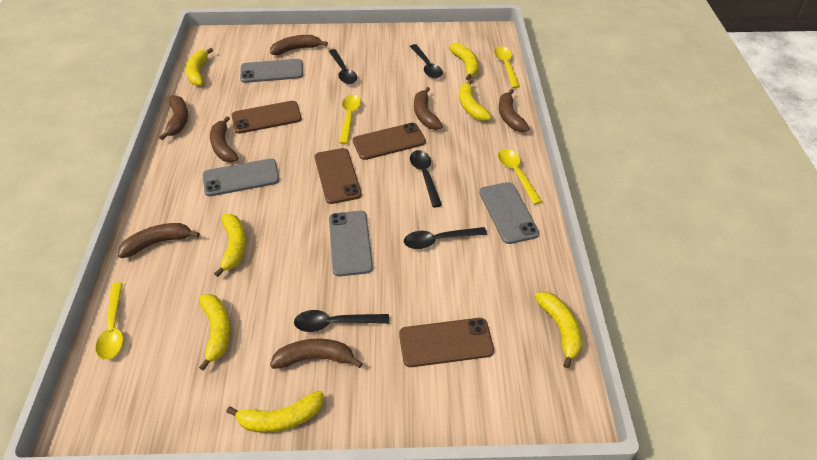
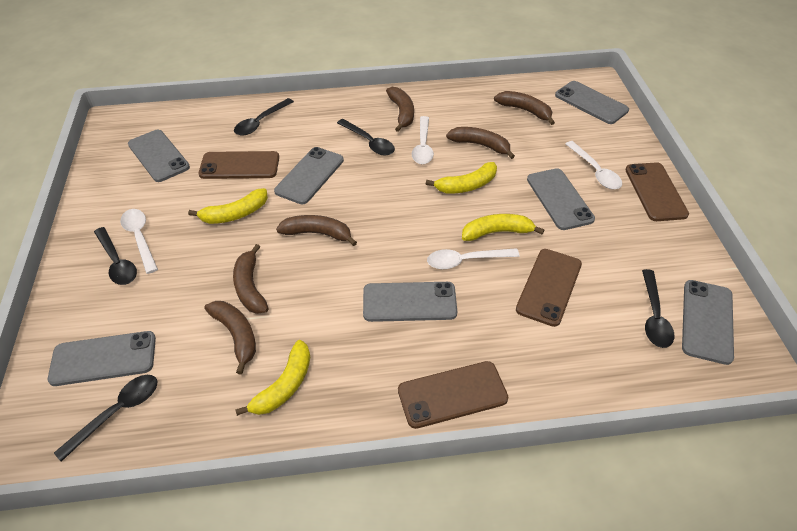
brown banana: [118,223,200,258] [159,95,188,140] [210,116,238,162] [270,35,328,55] [270,339,363,369] [414,87,443,130] [499,89,530,132] = 7 -> [205,301,256,375] [233,244,269,314] [276,215,357,246] [386,87,414,132] [446,127,515,159] [494,91,555,125] = 6
grey phone: [203,159,279,197] [240,59,303,83] [329,211,373,276] [479,182,539,244] = 4 -> [48,331,156,386] [128,130,190,182] [274,147,344,204] [363,282,457,322] [527,168,595,230] [555,81,629,124] [682,280,734,365] = 7
white spoon: none = 0 -> [120,209,158,274] [412,116,434,164] [427,248,520,269] [565,141,622,189] = 4
yellow banana: [186,48,213,86] [199,294,231,371] [214,214,246,277] [226,391,324,433] [449,43,479,81] [459,79,491,121] [535,292,582,368] = 7 -> [188,188,268,224] [235,340,310,416] [426,162,497,194] [462,214,544,241] = 4
yellow spoon: [96,282,123,360] [339,95,361,144] [494,47,520,88] [498,149,542,205] = 4 -> none = 0

